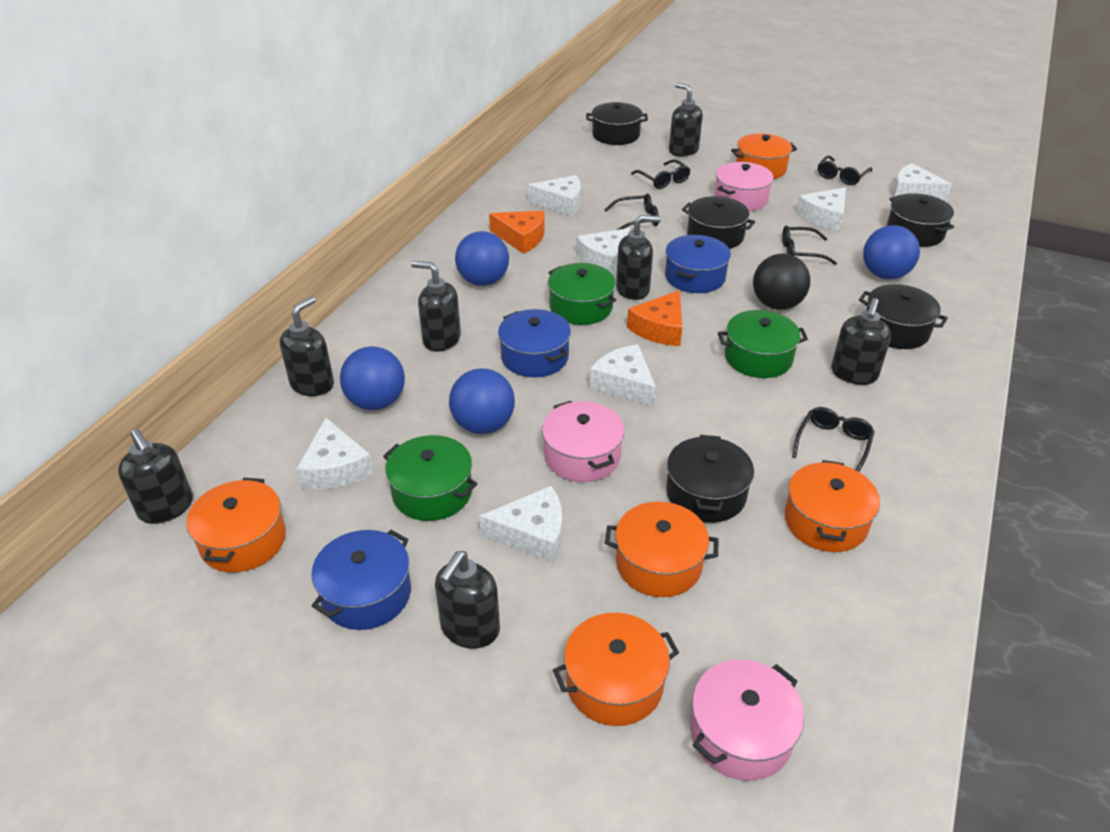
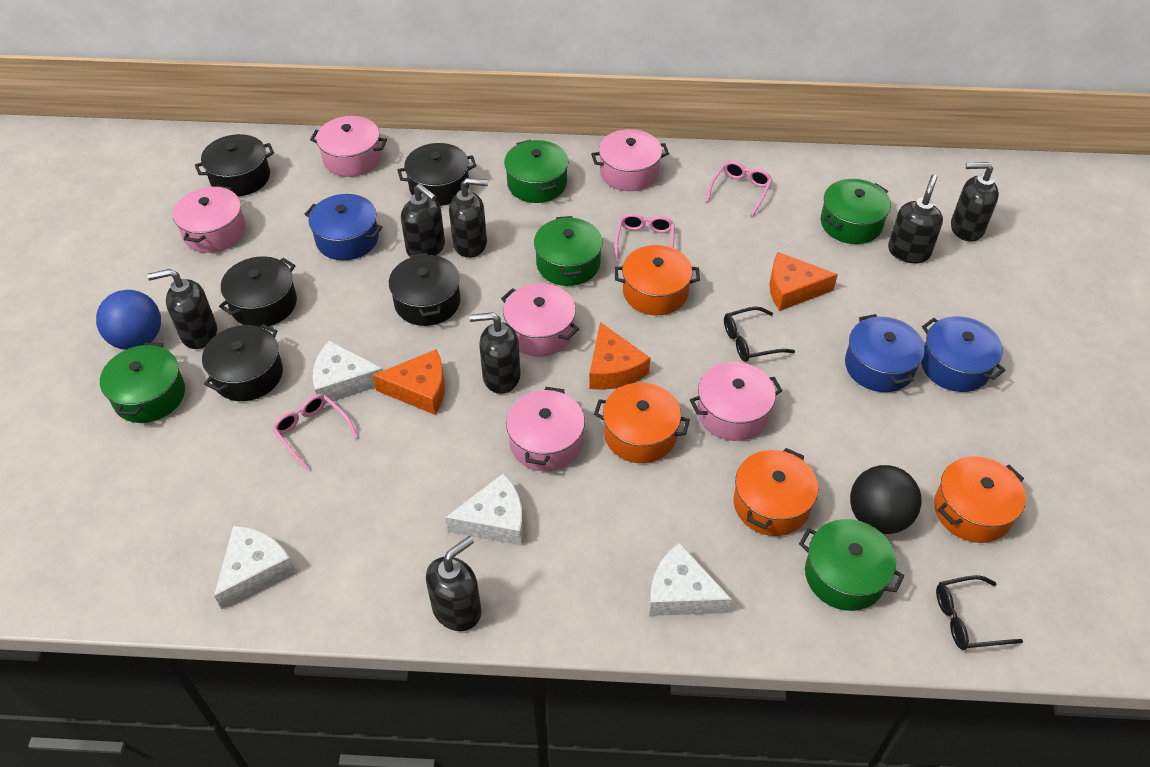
black glasses: [604,194,659,230] [631,160,691,189] [782,225,837,265] [792,407,875,472] [818,155,872,185] = 5 -> [724,306,795,362] [936,575,1023,650] = 2
blue ball: [340,346,405,410] [449,368,515,434] [455,231,509,286] [863,225,920,280] = 4 -> [96,290,161,350] = 1
green pot: [383,435,477,521] [548,263,616,325] [718,310,808,378] = 3 -> [100,342,185,423] [504,140,569,203] [534,216,603,286] [799,519,904,611] [821,179,891,244] = 5
orange cheese: [489,211,545,254] [627,290,682,346] = 2 -> [373,349,445,415] [589,322,650,390] [769,252,838,311] = 3
orange pot: [186,478,286,573] [553,613,679,726] [605,502,719,597] [731,133,797,179] [785,460,880,552] = 5 -> [594,383,690,463] [615,245,700,315] [733,448,818,536] [934,456,1026,543] = 4
pink glasses: none = 0 -> [272,394,358,471] [615,213,675,262] [706,161,772,217] = 3
pink pot: [542,401,624,482] [690,659,804,781] [714,162,774,211] = 3 -> [173,185,246,253] [310,116,387,177] [501,283,579,356] [506,387,585,472] [591,129,669,191] [690,362,782,441] = 6
white cheese: [296,418,374,490] [479,486,562,563] [528,175,581,216] [576,228,631,275] [589,344,656,406] [796,187,846,231] [892,163,952,201] = 7 -> [214,526,296,609] [313,341,383,404] [445,473,523,545] [649,543,732,616] = 4

